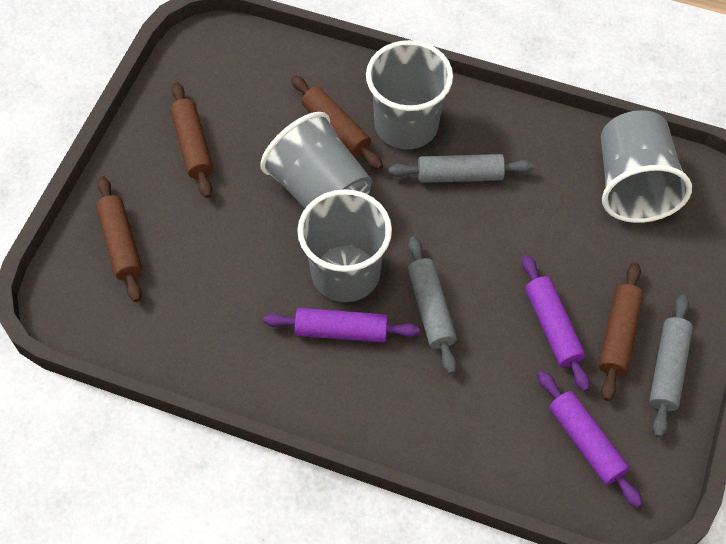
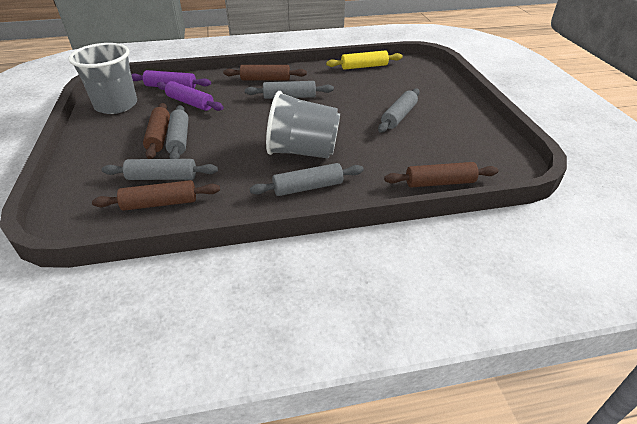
grey cup: [260,112,372,208] [297,189,392,302] [366,40,453,149] [601,110,692,223] = 4 -> [68,43,137,114] [266,91,340,159] = 2
grey rolling pin: [389,154,534,183] [408,236,457,374] [649,294,693,438] = 3 -> [102,159,218,180] [166,105,189,159] [245,81,334,99] [249,163,364,196] [378,88,420,133] = 5
purple rolling pin: [263,308,420,343] [522,255,590,392] [538,371,643,508] = 3 -> [131,70,211,89] [157,81,224,111] = 2
yellow rolling pin: none = 0 -> [326,50,403,70] = 1

